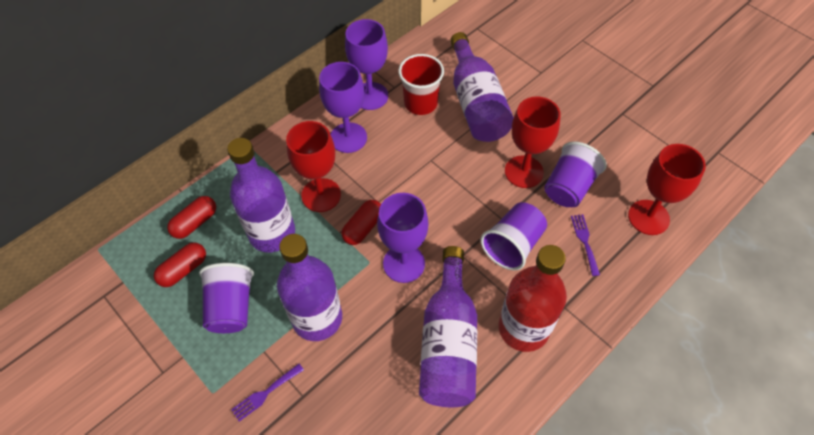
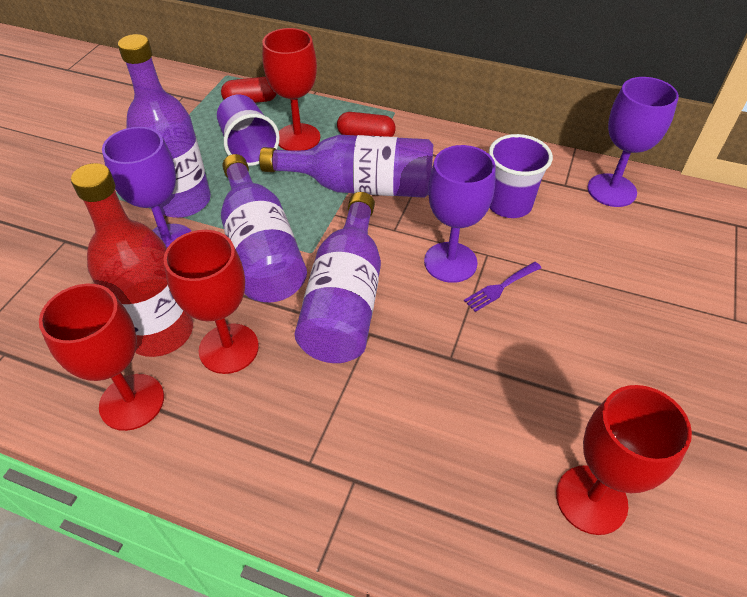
purple cup: [199,263,254,333] [481,202,547,271] [544,142,607,207] = 3 -> [217,95,280,166] [489,134,553,218] = 2
purple fork: [231,364,304,422] [571,214,600,276] = 2 -> [464,262,541,312] = 1
red capsule: [154,242,206,287] [167,196,216,239] [342,200,381,245] = 3 -> [221,77,276,103] [337,112,396,137] = 2
red cup: [398,54,444,115] = 1 -> none = 0
red goblet: [286,121,341,212] [505,96,561,188] [628,144,706,235] = 3 -> [39,284,164,431] [163,230,259,374] [262,28,320,151] [556,385,692,535] = 4

